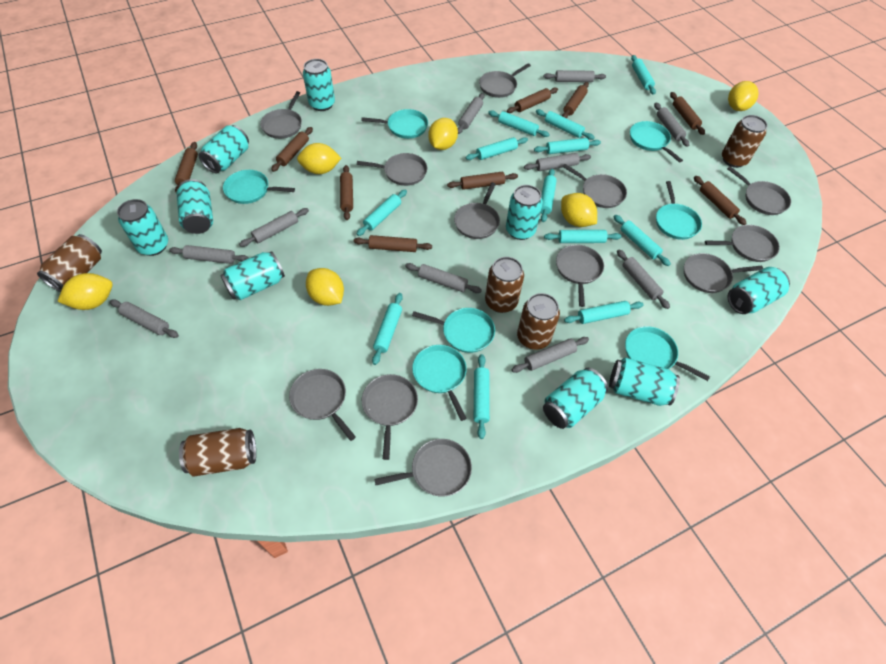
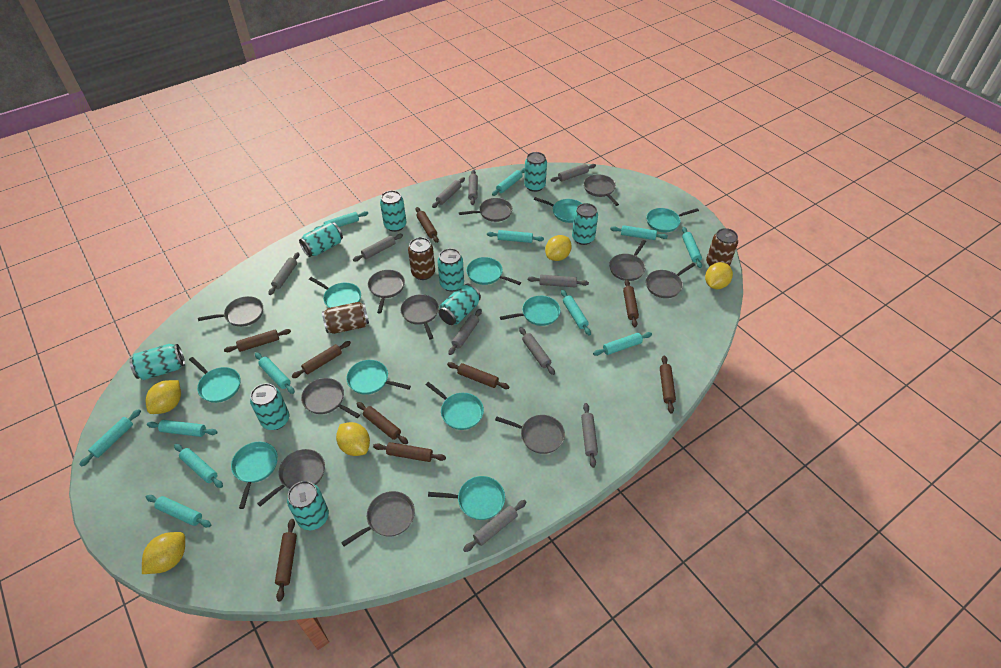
brown can: [37,234,102,292] [179,428,256,477] [485,257,524,313] [517,293,560,350] [722,115,768,168] = 5 -> [322,302,369,334] [408,237,435,280] [706,228,738,267] = 3
grey pan: [260,91,302,139] [289,369,356,441] [357,153,427,186] [362,374,418,460] [374,439,472,496] [454,182,500,239] [479,63,531,98] [556,245,604,307] [562,164,627,208] [684,253,763,293] [705,225,780,262] [727,166,791,215] = 12 -> [198,296,263,327] [257,449,325,507] [301,378,360,418] [341,491,415,546] [368,270,405,313] [401,294,439,339] [459,198,513,222] [495,415,565,454] [584,174,619,206] [609,240,646,281] [646,263,695,298] = 11
turquoise pan: [223,170,295,204] [362,109,428,139] [412,308,495,353] [412,345,467,421] [625,326,710,381] [630,121,683,162] [656,181,702,240] = 7 -> [189,357,240,403] [231,442,278,509] [309,277,361,308] [347,360,411,395] [426,382,484,430] [428,476,505,520] [466,257,521,285] [500,296,561,326] [534,197,582,223] [647,208,699,232] = 10
yellow lemon: [58,273,113,310] [297,143,341,174] [306,268,344,306] [428,118,458,150] [561,193,597,227] [728,81,759,111] = 6 -> [142,532,185,574] [146,380,181,414] [336,422,370,456] [545,235,572,261] [705,262,733,289] = 5

